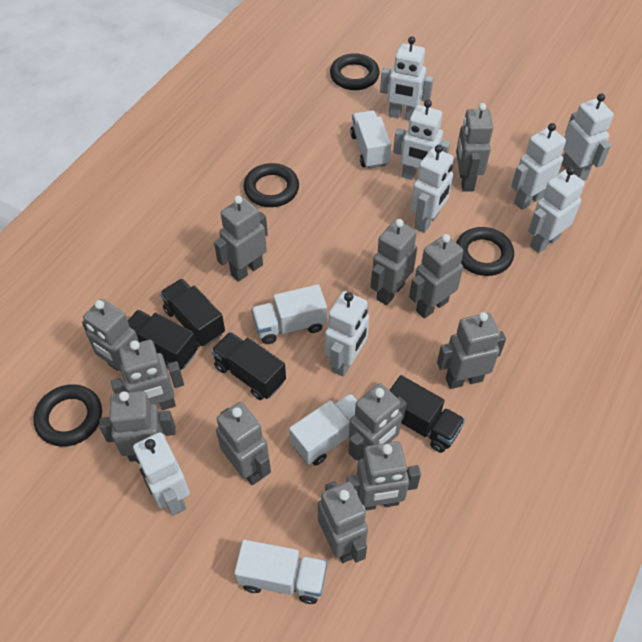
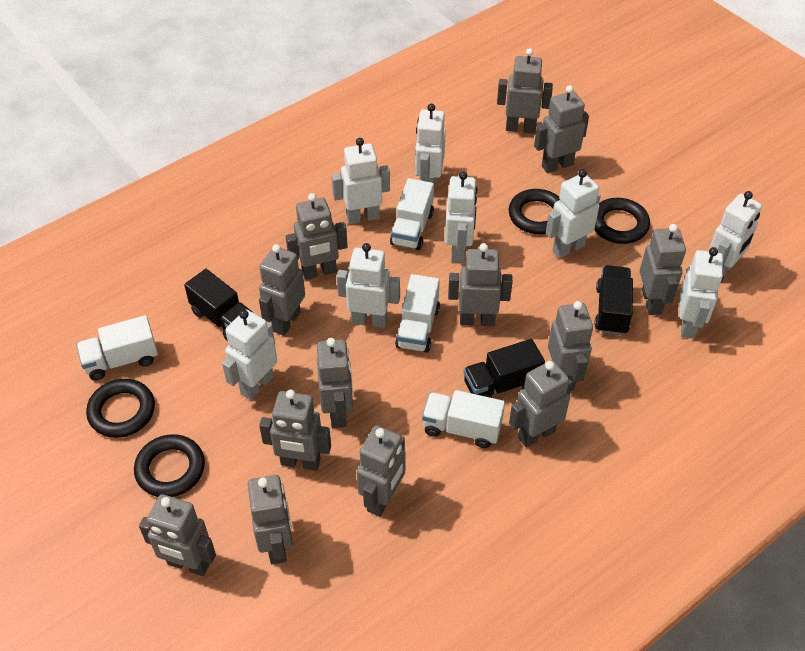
black truck: [128,310,198,370] [160,279,225,347] [211,332,286,400] [389,375,465,453] = 4 -> [184,269,252,341] [463,339,545,398] [594,265,633,335] = 3
grey robot: [82,299,139,371] [99,391,176,462] [111,340,184,410] [214,196,268,282] [216,402,271,485] [318,481,368,563] [347,441,421,511] [348,383,407,461] [371,219,417,305] [409,234,463,319] [437,312,506,389] [456,103,493,192] = 12 -> [139,494,216,576] [248,475,293,565] [259,244,305,336] [259,390,331,471] [286,193,348,280] [317,338,353,428] [357,425,405,517] [448,243,513,326] [497,48,553,134] [509,360,572,448] [534,85,589,173] [548,301,593,391] [640,224,686,315] = 13

